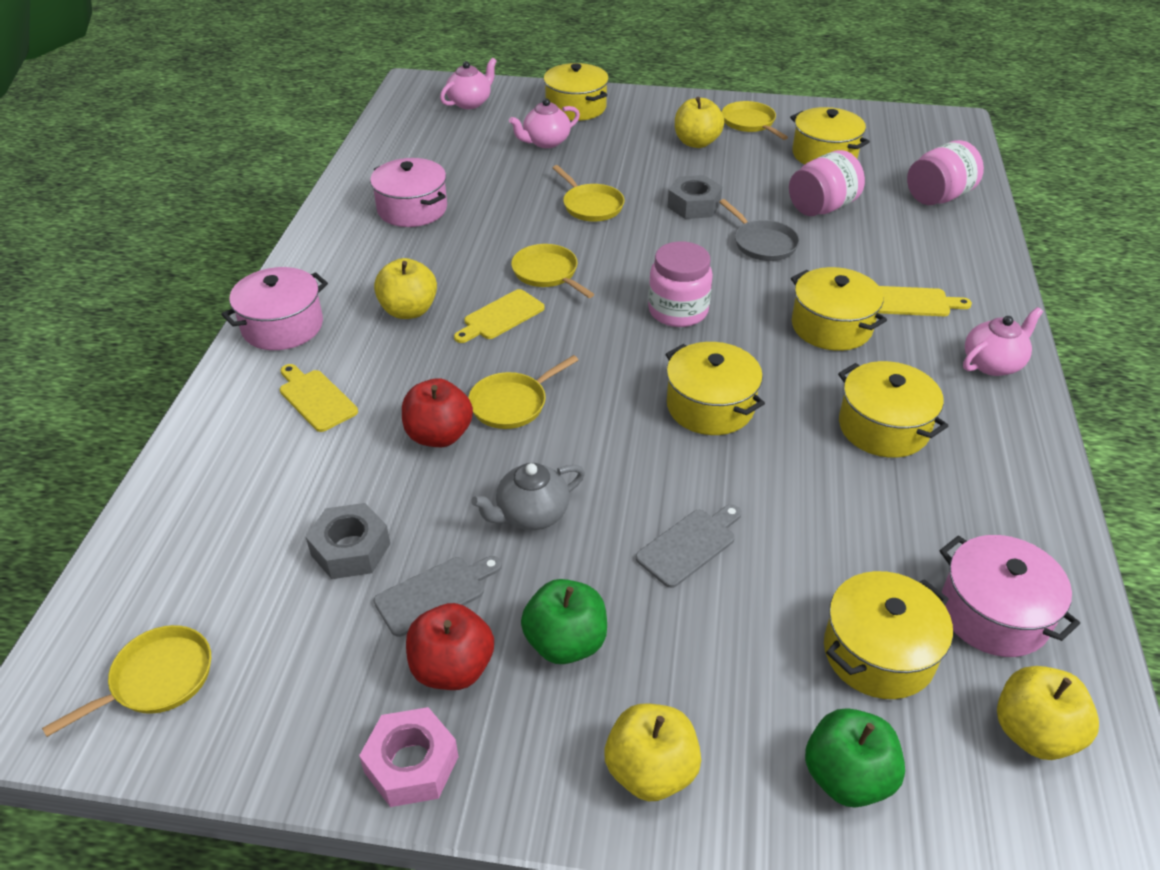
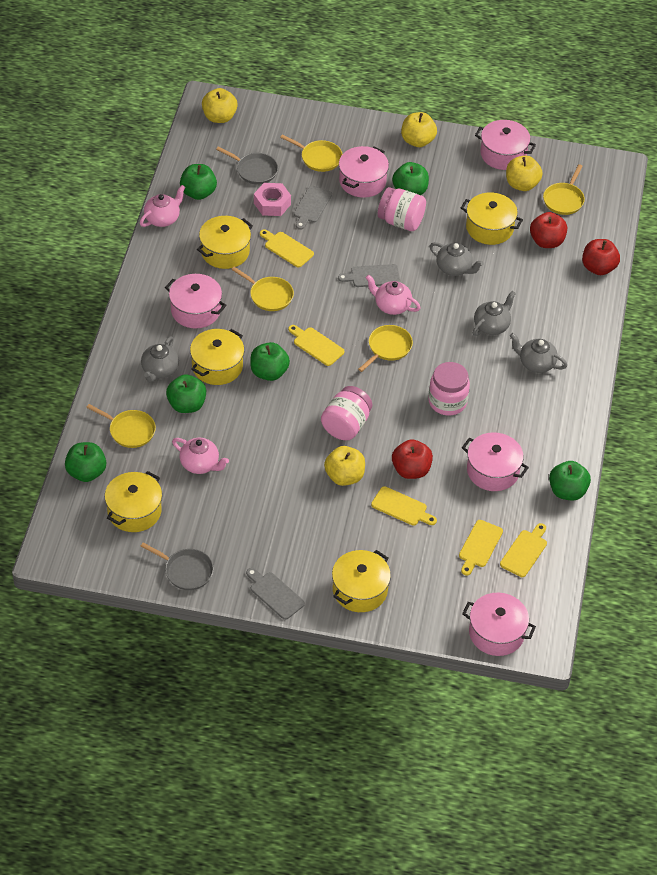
green apple: [521,579,607,664] [805,708,905,808] = 2 -> [65,442,106,482] [166,374,206,413] [180,164,217,200] [250,342,290,381] [392,162,429,195] [549,461,591,501] = 6
grey cutting board: [374,556,502,637] [636,504,742,588] = 2 -> [246,568,305,620] [294,186,332,230] [338,264,400,287] = 3
grey nut: [306,503,390,579] [667,175,723,219] = 2 -> none = 0
grey pan: [719,199,800,261] = 1 -> [140,543,214,590] [216,146,278,184] = 2
grey teapot: [471,463,585,530] = 1 -> [141,336,179,383] [429,242,484,276] [473,291,516,336] [510,333,567,373] = 4
pink pot: [221,267,328,350] [370,158,447,227] [940,535,1080,657] = 3 -> [165,274,227,328] [339,146,389,198] [462,432,529,491] [462,593,536,656] [475,120,536,170] = 5
red apple: [402,378,473,447] [406,603,494,690] = 2 -> [392,439,433,479] [530,212,567,248] [582,239,620,275] = 3
yellow cutting board: [280,364,358,432] [454,289,545,343] [878,286,972,316] = 3 -> [260,229,314,267] [288,325,345,366] [371,486,437,526] [459,520,503,576] [500,523,547,577] = 5
yellow pot: [543,63,609,121] [666,342,765,435] [790,107,870,165] [791,267,887,351] [824,571,953,699] [838,361,948,458] = 6 -> [104,471,162,532] [190,329,244,385] [197,216,253,269] [332,550,391,612] [461,192,523,245] = 5

